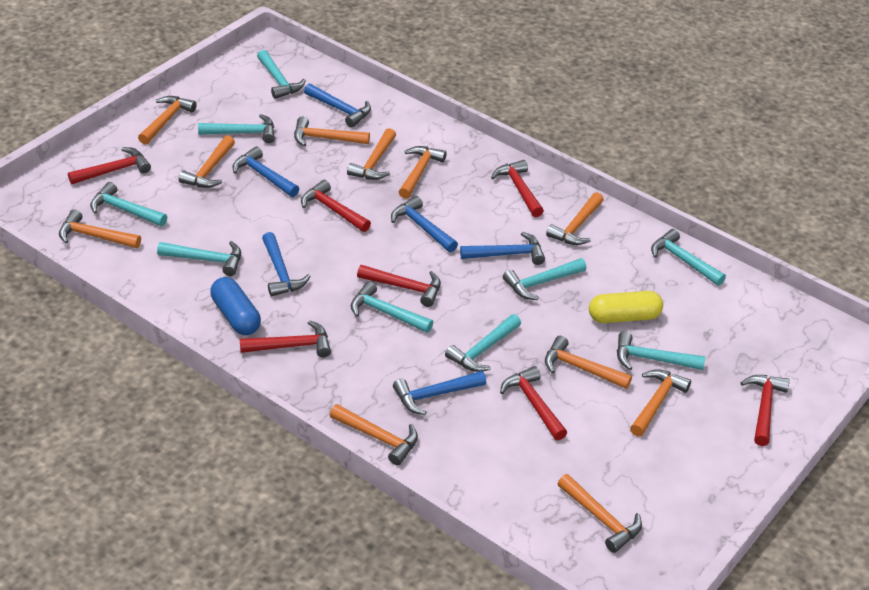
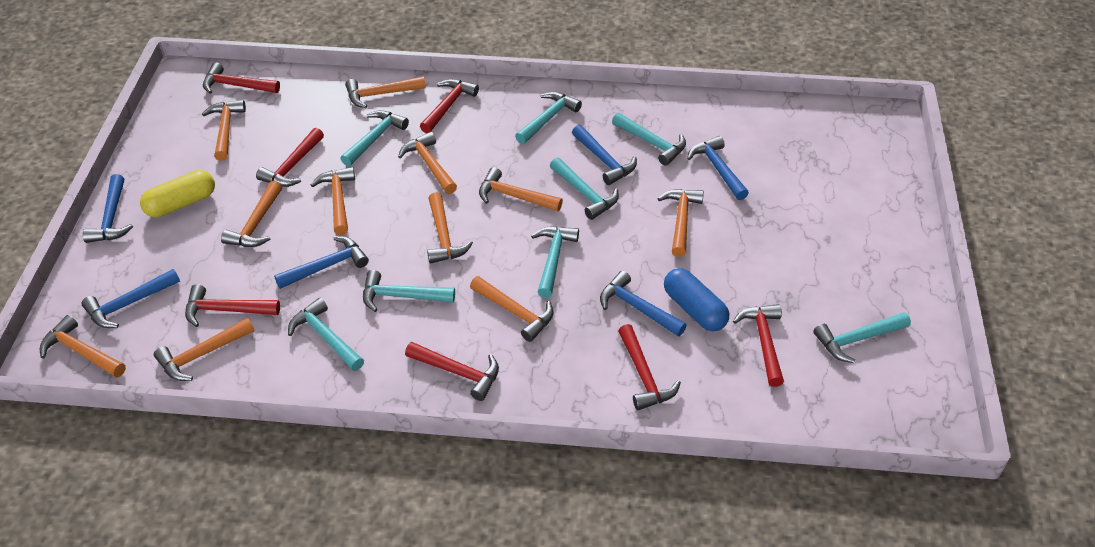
turquoise hammer: [90,182,167,226] [157,241,241,276] [198,114,275,143] [257,50,306,99] [351,281,433,333] [445,314,521,372] [503,258,586,300] [617,331,705,370] [651,229,726,286] = 9 -> [288,298,364,371] [340,110,409,166] [363,270,455,312] [515,92,582,144] [531,226,579,298] [550,158,619,220] [612,113,686,166] [813,312,911,363] = 8

